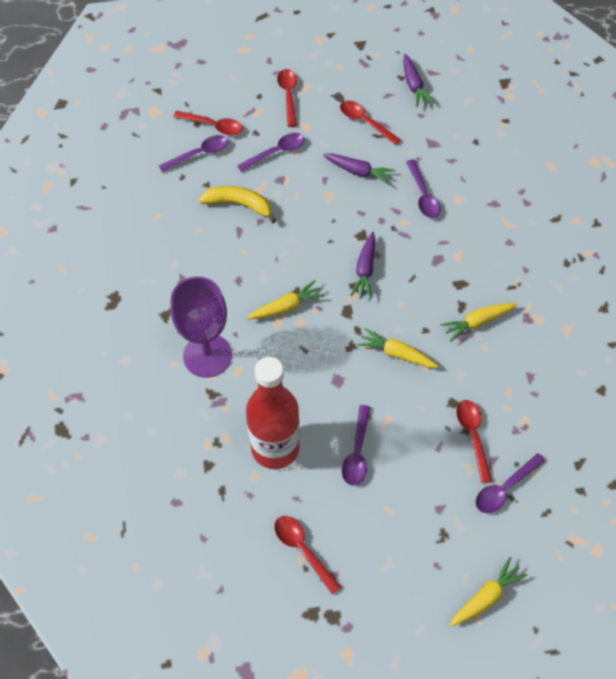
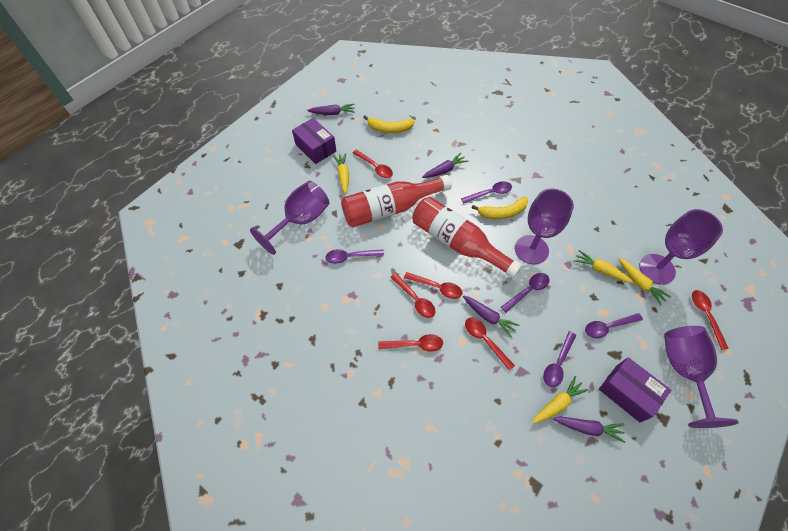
purple box: none = 0 -> [292,118,336,164] [599,357,671,423] = 2
purple carrot: [323,153,395,185] [350,232,376,299] [403,54,434,107] = 3 -> [307,104,355,115] [422,153,469,178] [463,295,519,337] [553,417,625,443] = 4
purple goblet: [170,277,232,378] = 1 -> [250,181,329,255] [515,189,574,264] [639,209,723,285] [664,326,739,428] = 4
red bottle: [246,357,300,469] = 1 -> [341,175,452,227] [412,197,522,278] = 2
red spoon: [173,111,243,135] [274,516,341,595] [277,69,297,127] [340,101,401,145] [456,400,492,483] = 5 -> [353,149,393,178] [378,334,443,352] [390,273,435,318] [404,272,462,299] [465,317,515,371] [692,290,729,350] = 6
yellow banana: [199,186,276,223] = 1 -> [363,115,415,133] [472,196,528,219] = 2

